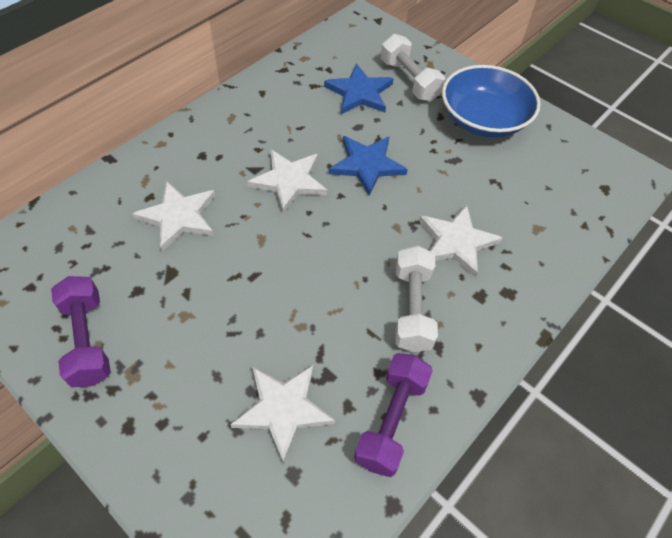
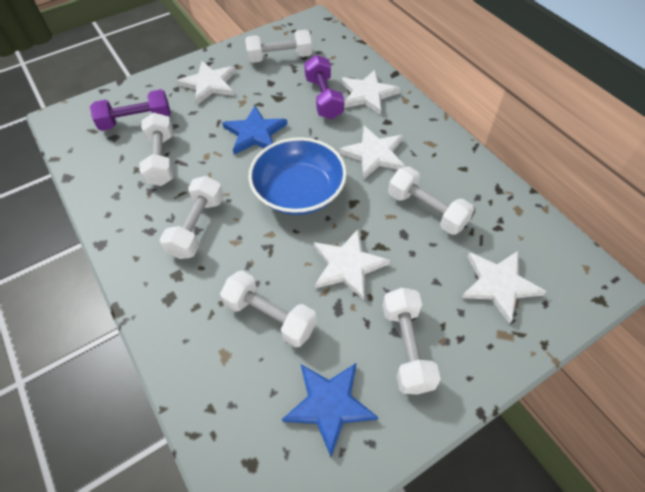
white dumbbell: [381,34,445,101] [395,246,438,353] = 2 -> [139,113,174,186] [160,176,224,259] [220,271,317,347] [245,30,312,63] [383,288,441,394] [388,167,474,235] = 6
white star: [132,181,215,251] [230,364,335,464] [247,149,327,213] [419,205,502,278] = 4 -> [177,61,236,105] [314,229,390,300] [339,126,405,180] [341,70,401,115] [461,251,547,325] = 5

